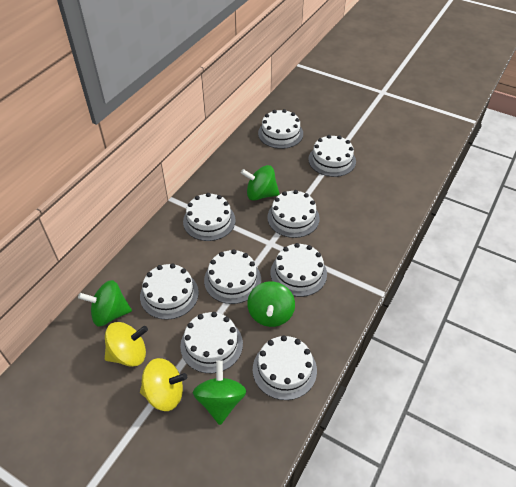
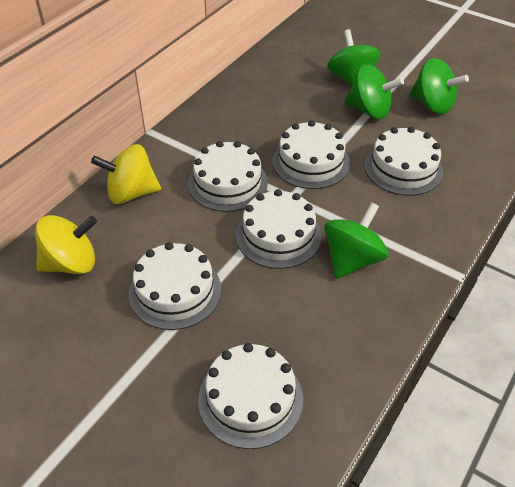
white cake: [140,264,199,320] [180,312,243,373] [183,193,236,241] [204,249,261,304] [253,335,317,400] [258,109,303,149] [267,190,320,238] [271,243,327,297] [308,135,356,177] = 9 -> [129,242,221,330] [188,141,268,212] [198,343,303,449] [236,189,322,269] [272,120,350,189] [364,127,443,196] = 6

